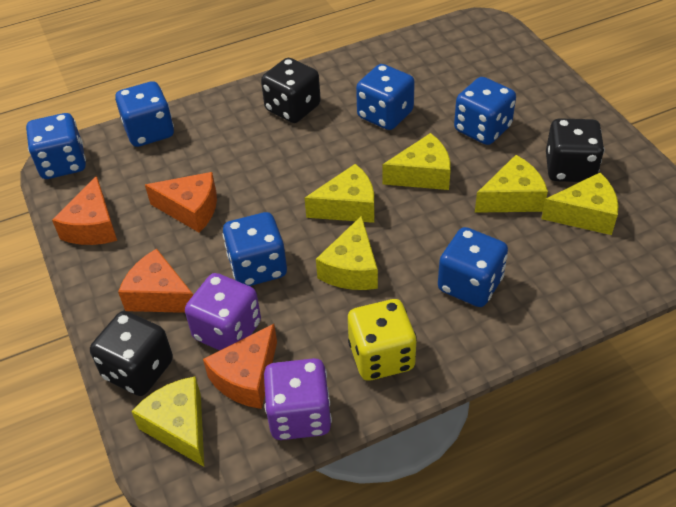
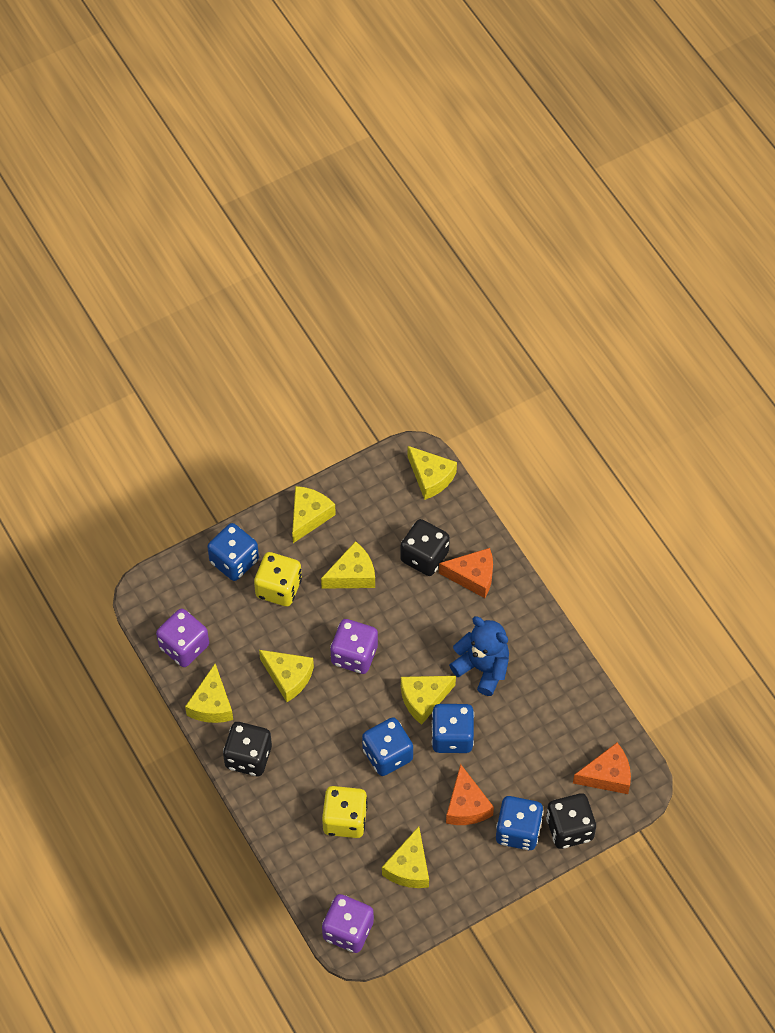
blue dice: [26,113,86,179] [115,81,174,147] [223,212,287,286] [356,64,415,130] [438,227,508,307] [454,77,516,145] = 6 -> [207,523,259,581] [362,717,413,776] [432,704,474,753] [496,796,543,850] = 4
blue teddy bear: none = 0 -> [449,616,509,696] = 1
orange cheese: [52,176,117,245] [118,249,193,313] [145,172,217,233] [203,324,277,409] = 4 -> [439,548,493,598] [446,764,494,825] [573,743,631,794] = 3
purple dice: [185,273,261,351] [264,358,332,440] = 2 -> [156,608,209,667] [322,894,374,953] [330,619,378,674] = 3
yellow cheese: [131,376,204,467] [305,164,374,223] [316,216,378,290] [383,133,451,190] [475,155,548,213] [541,173,619,235] = 6 -> [185,664,233,723] [259,650,314,702] [292,486,336,543] [321,541,375,589] [382,826,429,888] [401,676,456,725] [407,446,457,500] = 7
yellow dice: [348,299,417,381] = 1 -> [254,552,302,607] [322,786,368,838] = 2

